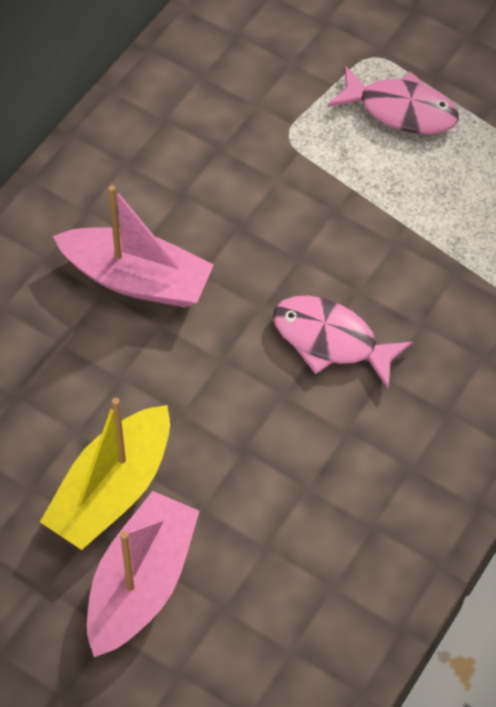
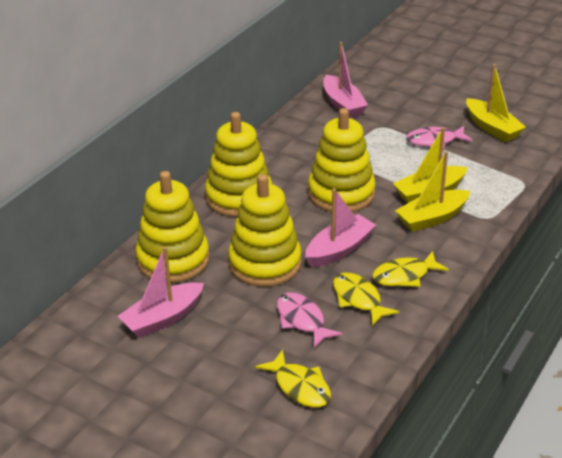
pink boat: [53,185,214,308] [87,491,200,657] = 2 -> [117,247,204,338] [305,188,376,267] [323,42,368,118] = 3
yellow boat: [40,398,170,550] = 1 -> [393,127,468,203] [395,151,470,232] [466,64,526,142] = 3
yellow fish: none = 0 -> [255,349,331,407] [333,272,399,326] [372,251,449,287] = 3
yellow stacking toy: none = 0 -> [135,171,210,283] [205,112,272,217] [228,174,302,287] [308,108,376,212] = 4

